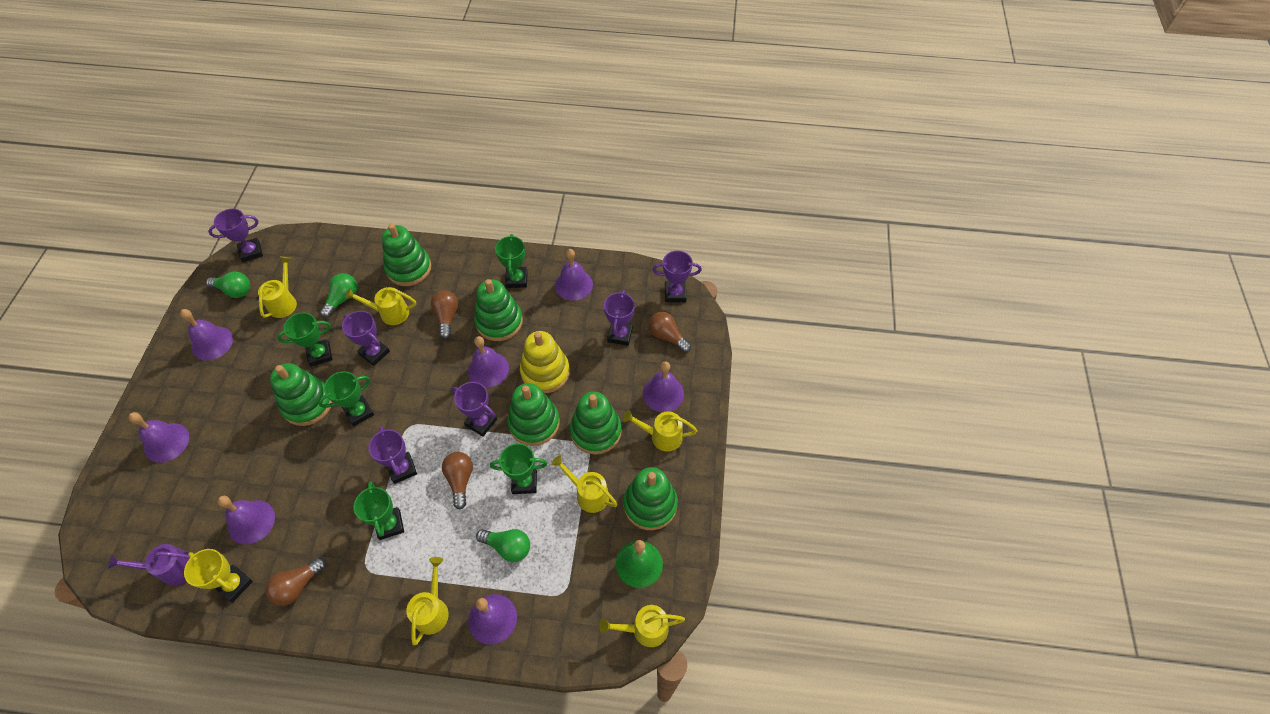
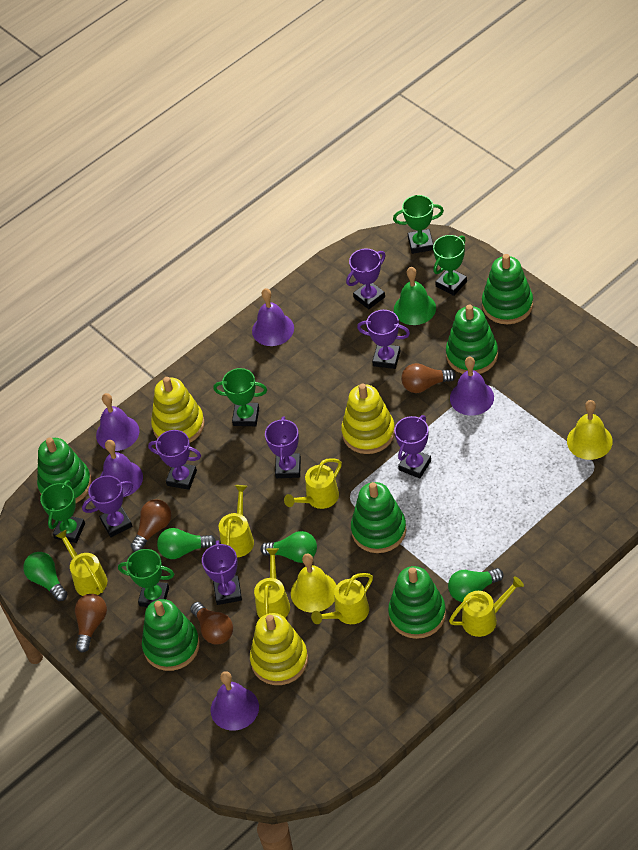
green light bulb: [206,271,250,298] [320,273,357,318] [476,529,530,562] = 3 -> [23,552,67,601] [157,528,216,559] [261,531,317,563] [448,568,503,602] = 4
purple bell: [128,412,189,463] [180,309,233,361] [217,496,275,545] [468,336,509,388] [468,594,517,645] [555,249,593,301] [643,361,684,412] = 7 -> [96,393,139,451] [100,440,143,497] [211,671,259,731] [252,288,294,346] [450,357,494,416] = 5
purple trophy: [208,209,263,262] [342,311,390,366] [368,426,417,484] [452,382,497,437] [604,290,635,346] [653,250,702,302] = 6 -> [82,476,133,537] [148,430,201,490] [202,540,242,605] [265,416,301,478] [346,249,386,309] [357,310,410,369] [394,415,431,478] = 7
purple watering can: [107,544,190,586] = 1 -> none = 0
yellow bell: none = 0 -> [291,553,336,613] [567,400,613,460] = 2
yellow stacking toy: [520,331,570,393] = 1 -> [151,377,204,443] [250,613,308,685] [341,384,395,454] = 3
yellow trophy: [184,549,253,603] = 1 -> none = 0

